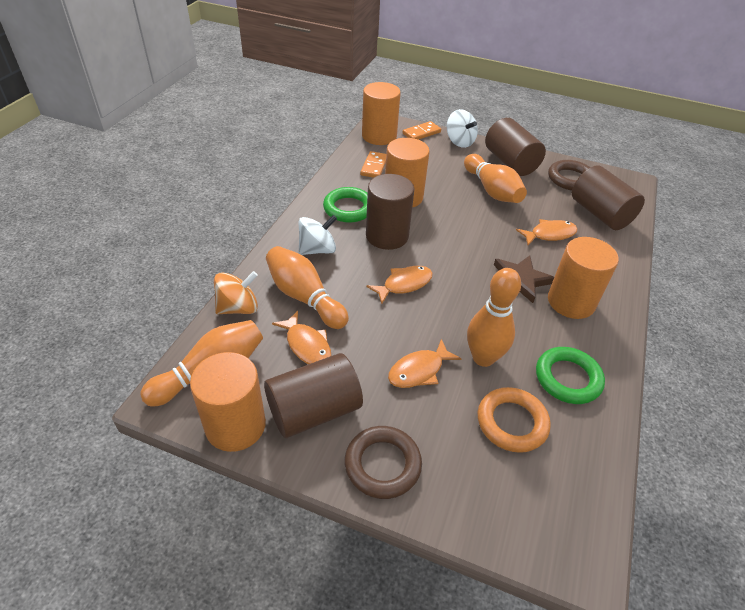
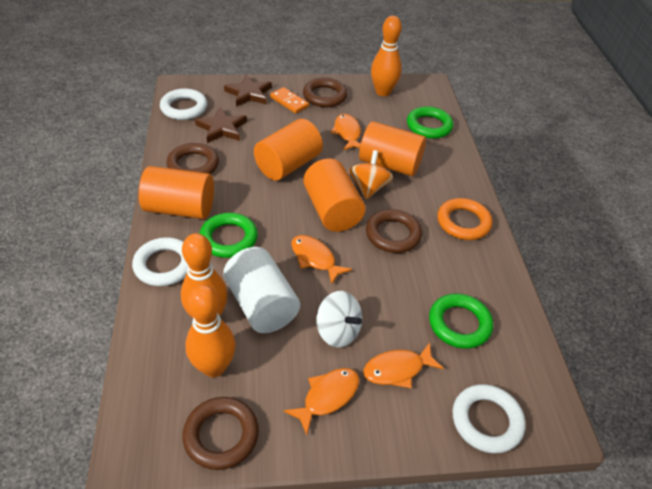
brown cylinder: [264,353,363,438] [366,174,414,250] [485,118,546,176] [572,165,645,230] = 4 -> none = 0
brown ring: [345,426,422,499] [548,160,590,191] = 2 -> [166,143,219,174] [182,397,259,470] [303,78,348,107] [366,209,422,253] = 4
brown star: [494,255,554,303] = 1 -> [195,108,247,143] [224,75,272,107] = 2
green ring: [323,187,368,223] [536,347,605,404] = 2 -> [199,213,258,258] [407,106,453,139] [429,294,493,349] = 3
orange bowling pin: [140,320,263,407] [266,246,349,329] [464,154,527,203] [467,268,521,367] = 4 -> [181,233,228,318] [186,284,236,378] [371,16,402,96] = 3
orange domino: [360,151,386,178] [403,121,441,140] = 2 -> [270,87,309,113] = 1
white cylinder: none = 0 -> [223,247,300,333] = 1
white ring: none = 0 -> [132,237,188,286] [160,88,207,120] [453,384,526,454] = 3
white spinning top: [299,215,337,255] [447,109,478,148] = 2 -> [317,291,362,348] = 1

